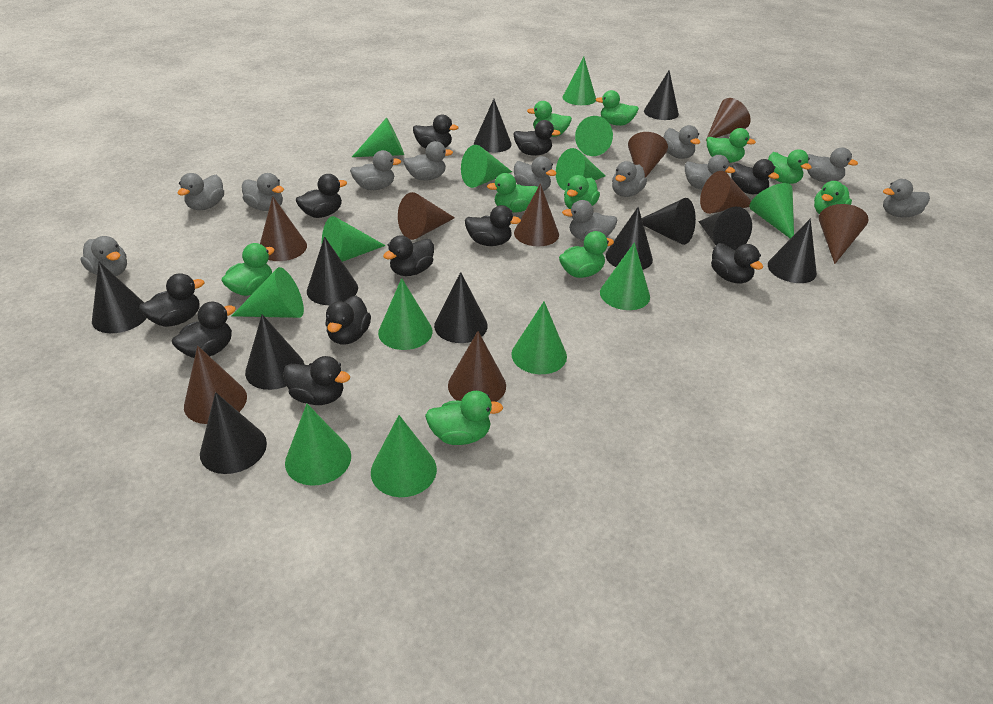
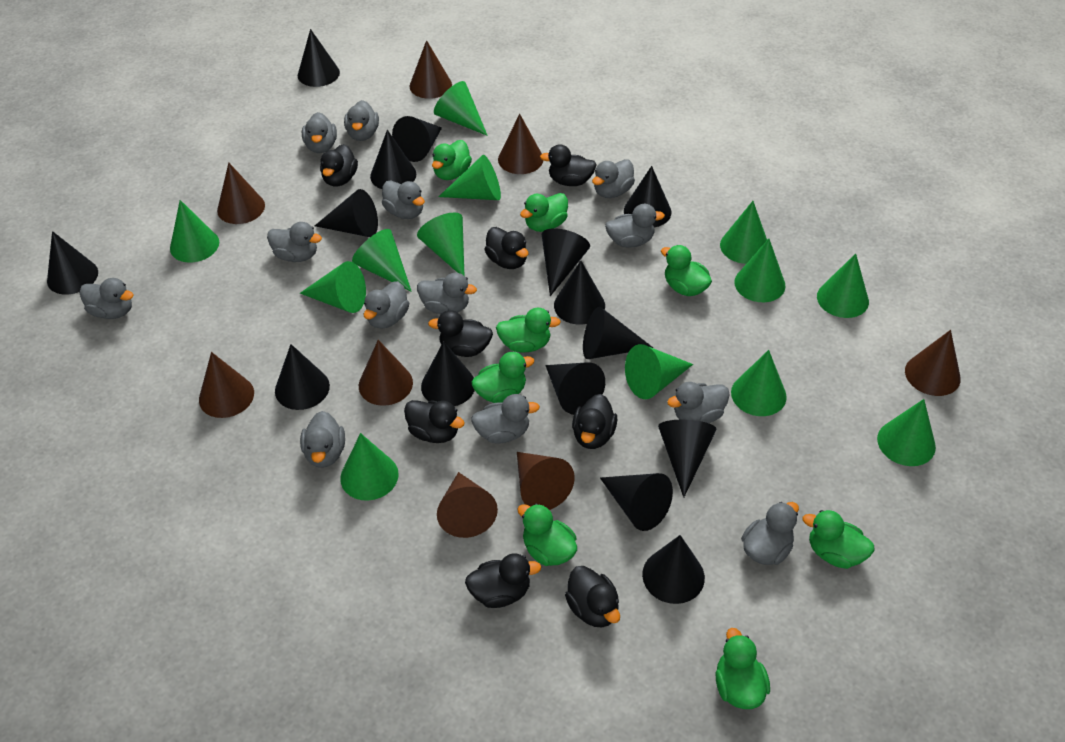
black cone: [92,262,147,333] [200,392,267,474] [245,314,304,390] [307,237,358,305] [434,272,488,343] [474,99,512,153] [606,207,653,270] [642,198,696,245] [644,71,679,120] [698,207,752,250] [768,219,817,283] = 11 -> [47,231,98,295] [275,344,330,410] [298,29,340,87] [315,189,378,237] [370,130,416,189] [392,116,442,162] [421,341,475,406] [542,228,590,296] [545,362,605,415] [554,260,605,325] [583,307,653,359] [600,473,673,531] [624,166,671,228] [642,535,705,604] [658,420,716,498] = 15
black duck: [139,273,205,327] [172,302,236,358] [283,356,350,405] [296,174,347,218] [325,296,371,345] [383,235,434,276] [413,115,459,148] [465,205,521,246] [513,120,561,156] [711,243,763,284] [731,159,779,194] = 11 -> [320,144,358,187] [404,400,465,443] [428,310,493,357] [465,553,541,608] [484,227,528,269] [540,144,597,186] [565,566,620,627] [572,394,617,449] = 8
brown cone: [184,346,247,424] [260,196,307,261] [398,192,455,240] [448,331,506,402] [514,184,559,246] [628,132,668,178] [700,171,751,214] [706,98,751,141] [819,204,869,264] = 9 -> [199,352,254,418] [217,163,265,224] [359,340,413,406] [409,40,452,99] [437,472,498,538] [498,114,543,174] [517,452,575,510] [905,330,961,396] = 8
green duck: [221,243,275,296] [425,391,503,445] [487,173,538,212] [527,101,572,137] [559,231,614,278] [564,175,600,209] [595,90,639,126] [707,128,756,163] [768,149,812,184] [814,181,852,214] = 10 -> [432,140,472,180] [472,352,534,403] [496,308,561,352] [517,504,577,566] [520,193,568,232] [661,245,712,296] [716,628,770,709] [803,510,875,569] = 8
grey duck: [80,236,127,276] [177,173,224,210] [242,173,284,211] [350,150,401,190] [403,141,453,181] [514,156,557,191] [562,200,617,241] [612,161,647,197] [664,125,700,159] [685,155,735,190] [807,148,858,183] [883,179,930,218] = 12 -> [80,278,133,319] [267,222,322,262] [300,411,345,468] [302,112,337,153] [344,100,379,141] [363,281,409,329] [382,180,425,219] [417,273,477,314] [471,394,540,444] [592,159,635,198] [605,204,665,248] [667,382,730,423] [741,502,799,565] = 13

